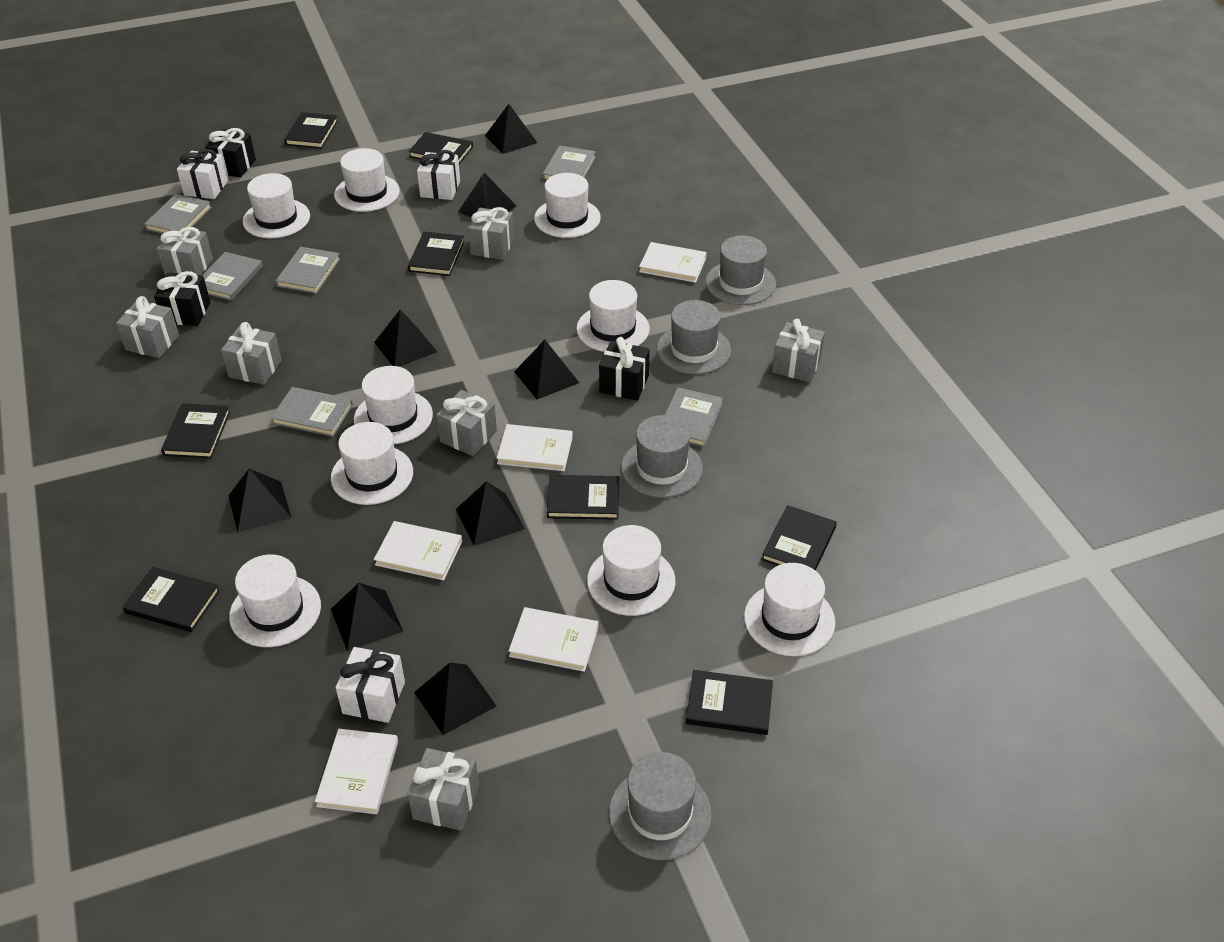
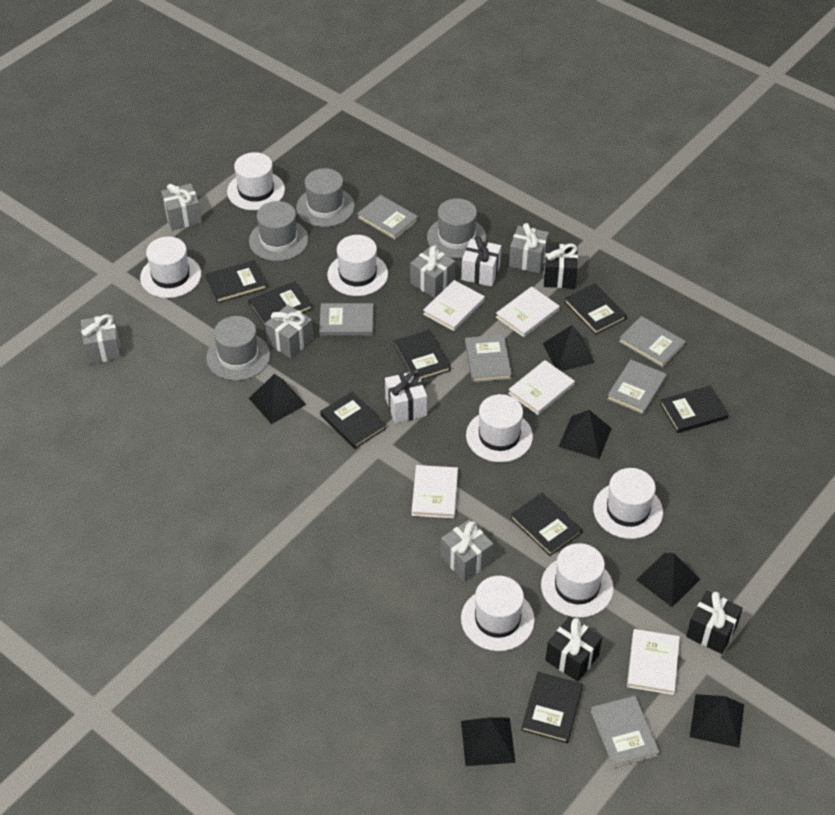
black pyramid: [228,469,292,532] [331,583,403,651] [374,310,437,367] [414,663,496,735] [456,481,525,546] [458,172,516,217] [485,104,537,154] [514,340,579,400] = 8 -> [249,374,306,424] [461,717,515,766] [543,325,595,371] [559,410,612,459] [636,553,701,607] [690,694,744,748] = 6
grey gift: [116,296,179,358] [157,227,213,276] [221,322,282,385] [407,748,479,831] [437,390,497,456] [468,207,514,260] [772,319,825,382] = 7 -> [81,314,121,364] [161,183,202,230] [265,305,313,359] [410,245,455,298] [441,520,493,581] [509,223,549,273] = 6
white gift: [177,149,228,199] [336,647,405,723] [417,150,460,200] = 3 -> [385,371,427,423] [461,236,501,287] = 2
white hat: [229,554,321,647] [243,173,310,238] [331,422,413,505] [334,148,400,212] [354,366,433,444] [534,173,601,238] [576,280,650,352] [587,525,676,616] [744,563,835,656] = 9 -> [140,237,201,298] [227,152,285,211] [327,235,388,296] [461,576,535,651] [466,394,533,462] [541,543,614,618] [593,468,663,539] = 7

